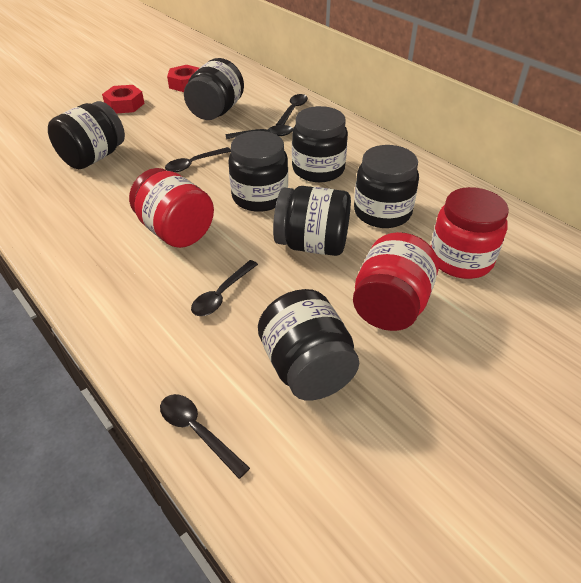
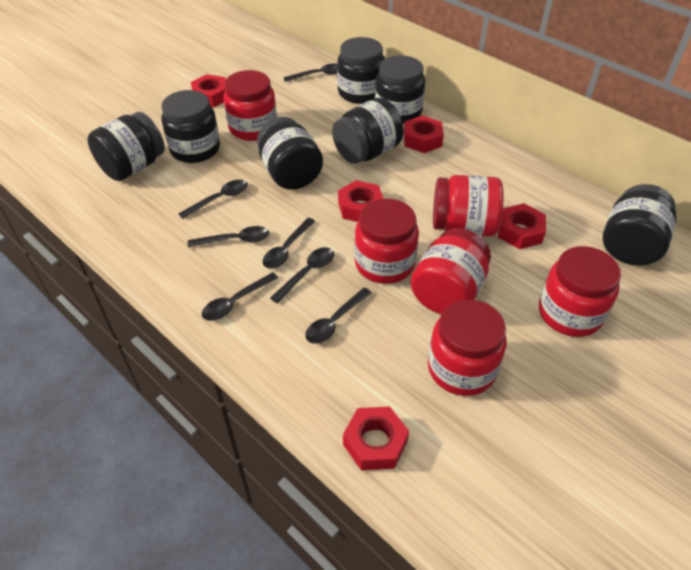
black spoon: [160,394,250,479] [165,147,231,172] [191,260,258,316] [226,125,293,139] [276,94,308,125] = 5 -> [178,180,248,219] [188,226,270,247] [202,272,278,321] [263,218,315,269] [270,247,334,303] [283,64,338,82] [305,287,372,344] = 7
red jar: [129,168,214,248] [353,232,439,331] [431,187,509,279] = 3 -> [224,70,277,141] [354,199,419,284] [410,228,491,314] [428,299,506,396] [433,175,504,237] [539,246,621,337] = 6
red nut: [102,85,145,114] [167,65,199,92] = 2 -> [191,74,226,107] [338,180,383,222] [343,407,409,470] [404,115,444,153] [498,203,546,249] = 5

